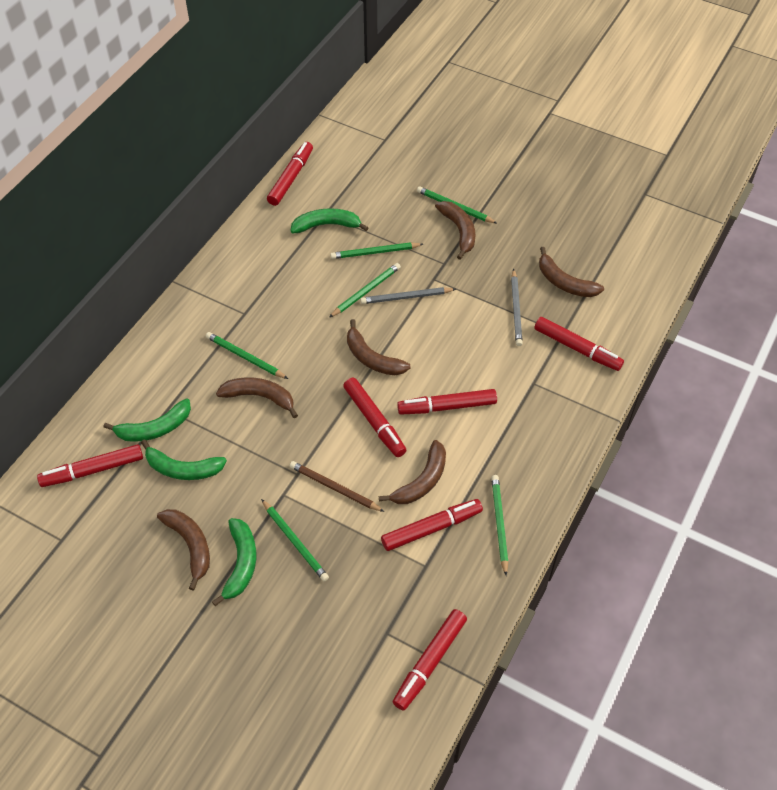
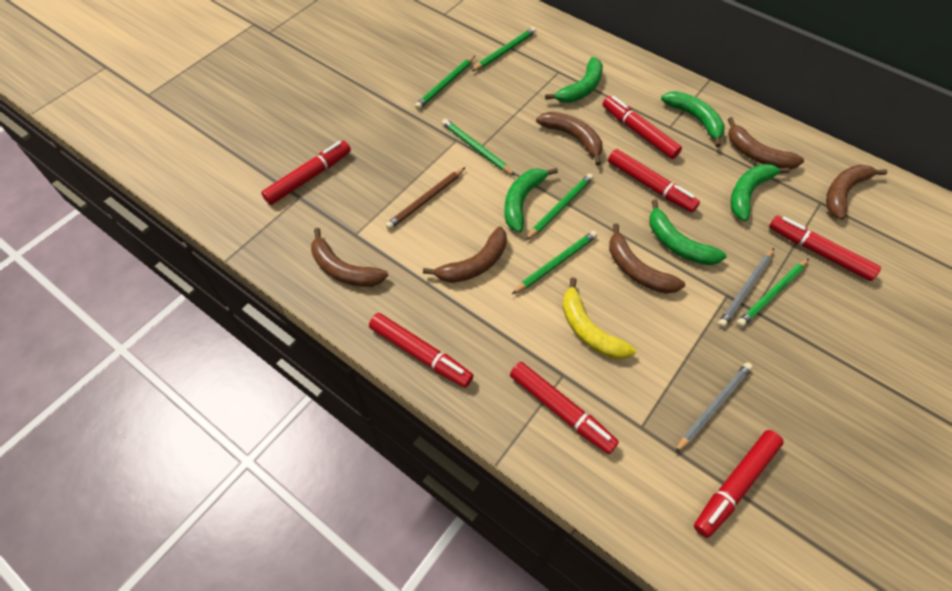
green banana: [103,399,191,442] [141,439,227,480] [212,518,256,606] [290,208,368,233] = 4 -> [504,168,558,232] [545,57,603,103] [649,200,727,265] [661,91,725,147] [730,164,790,221] = 5
yellow banana: none = 0 -> [562,277,636,359] = 1

